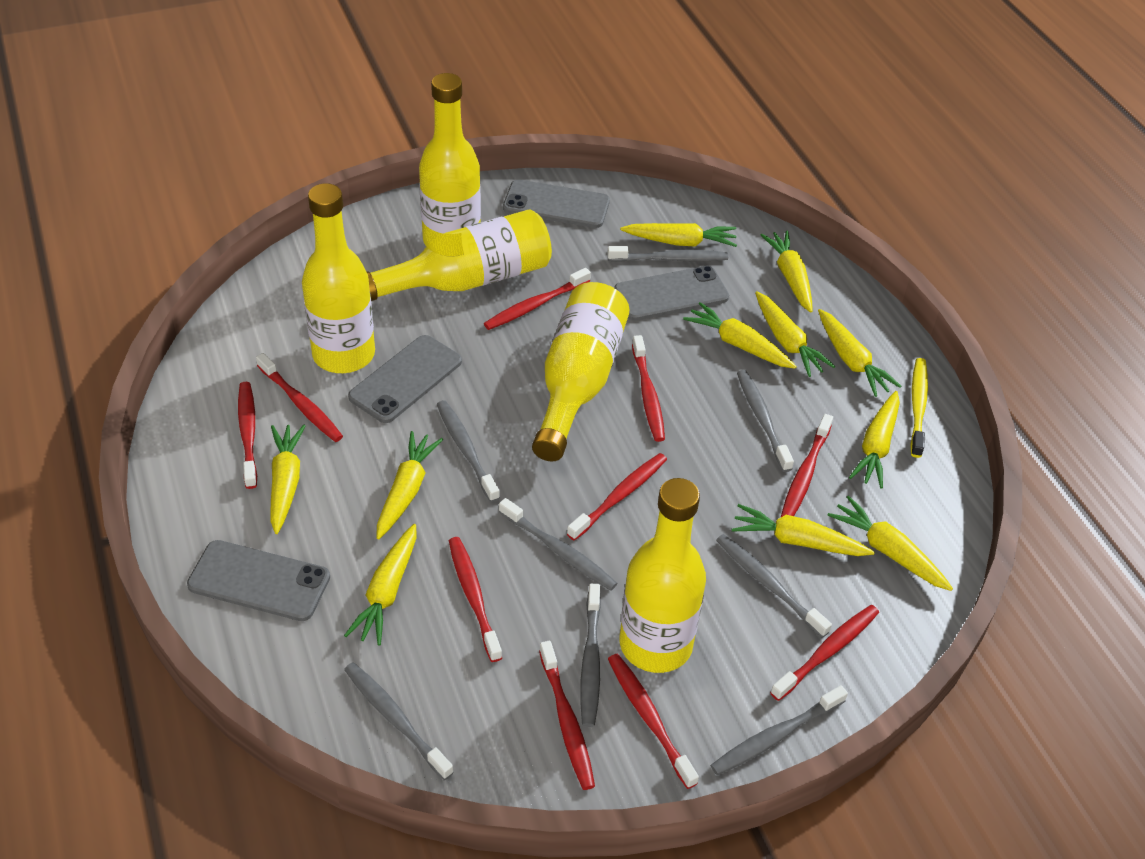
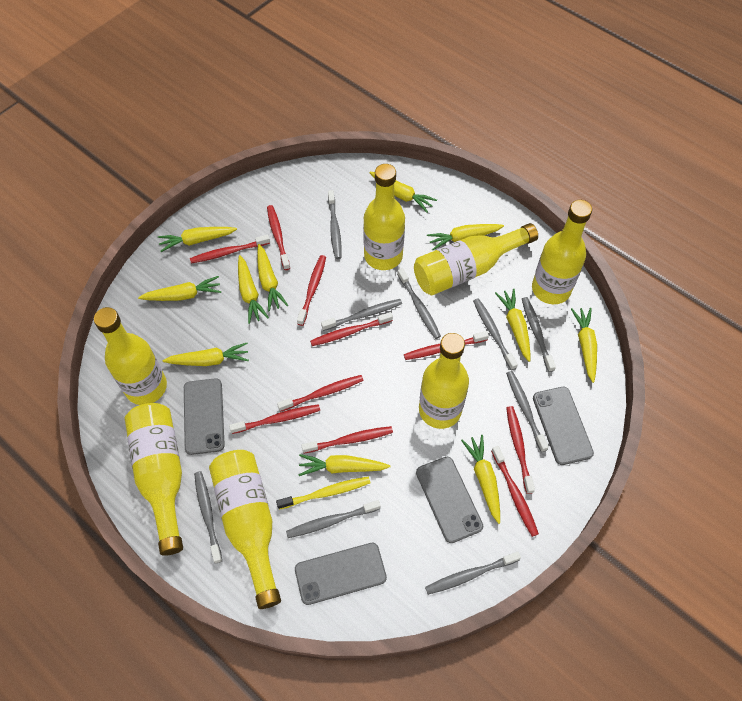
grey toothbrush: [344,662,454,780] [437,400,500,502] [499,498,618,591] [580,584,601,727] [607,246,728,262] [710,685,848,775] [716,534,832,638] [737,370,794,472] = 8 -> [194,471,222,564] [286,500,381,538] [321,299,402,331] [328,190,342,259] [397,268,441,339] [425,552,521,595] [473,298,518,370] [506,371,549,452] [522,297,556,372] = 9
yellow bottle: [302,183,375,373] [367,209,552,301] [419,73,481,246] [532,282,630,462] [619,478,706,673] = 5 -> [94,307,167,405] [125,403,183,556] [209,450,281,609] [363,164,405,270] [414,223,538,295] [419,333,469,429] [532,200,592,304] = 7

